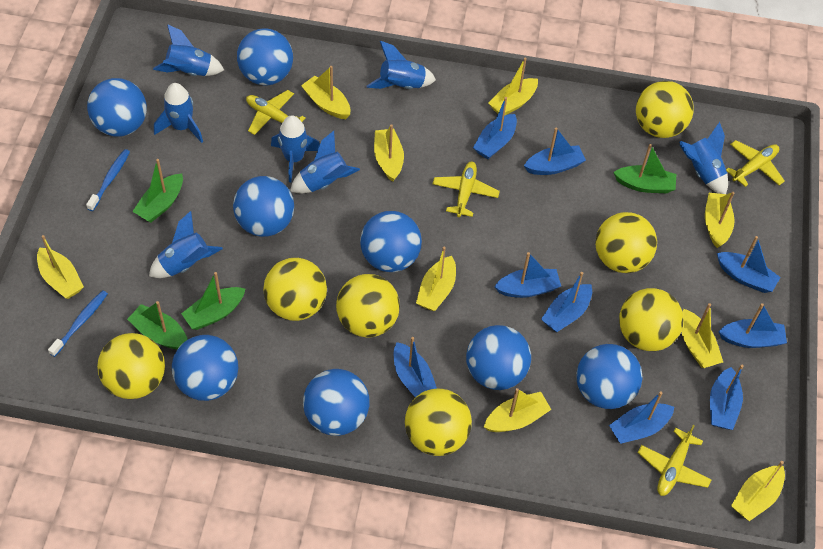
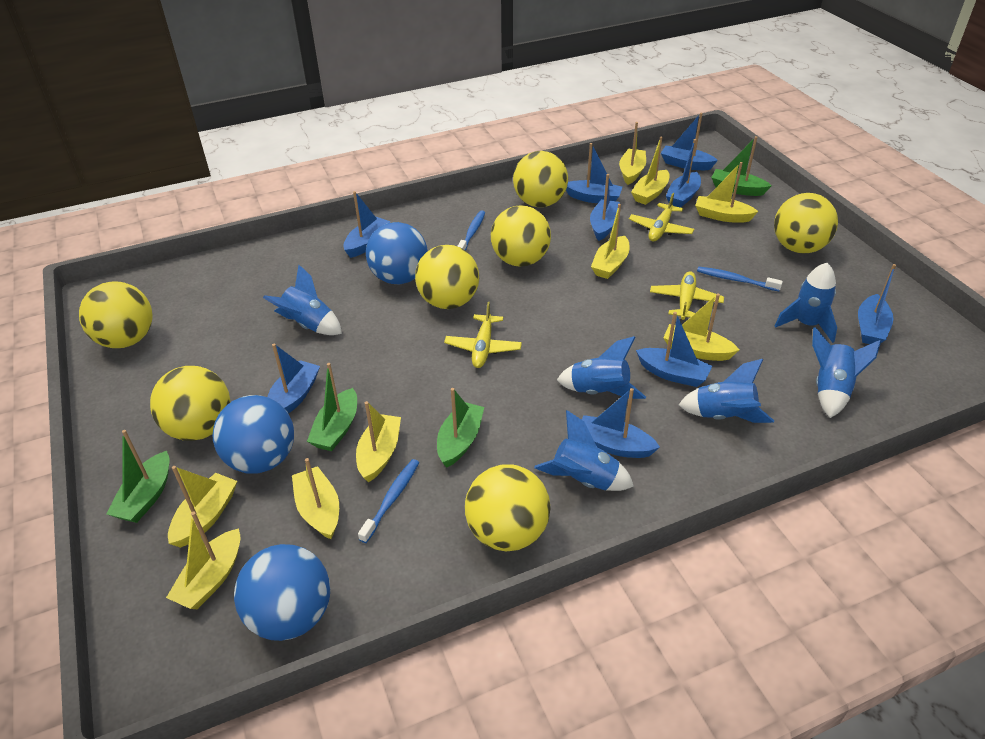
blue ball: [87,78,147,137] [172,335,238,401] [233,176,294,237] [237,28,293,85] [303,369,370,436] [360,211,422,272] [466,325,531,390] [576,344,642,409] = 8 -> [213,395,294,473] [234,544,330,641] [366,222,428,284] = 3
blue rocket: [149,211,223,278] [153,24,224,76] [154,83,203,143] [271,115,320,182] [290,131,360,193] [366,41,436,89] [679,122,728,194] = 7 -> [263,265,342,335] [534,410,634,491] [557,336,646,399] [679,359,774,423] [775,263,837,343] [812,327,881,418] = 6
blue toothbrush: [48,290,108,357] [86,149,130,211] = 2 -> [358,459,419,543] [457,210,485,251] [697,267,783,291] = 3
yellow plane: [246,90,306,135] [433,162,500,217] [638,425,712,496] [726,140,785,187] = 4 -> [444,302,522,368] [629,193,694,242] [650,271,724,320] = 3

